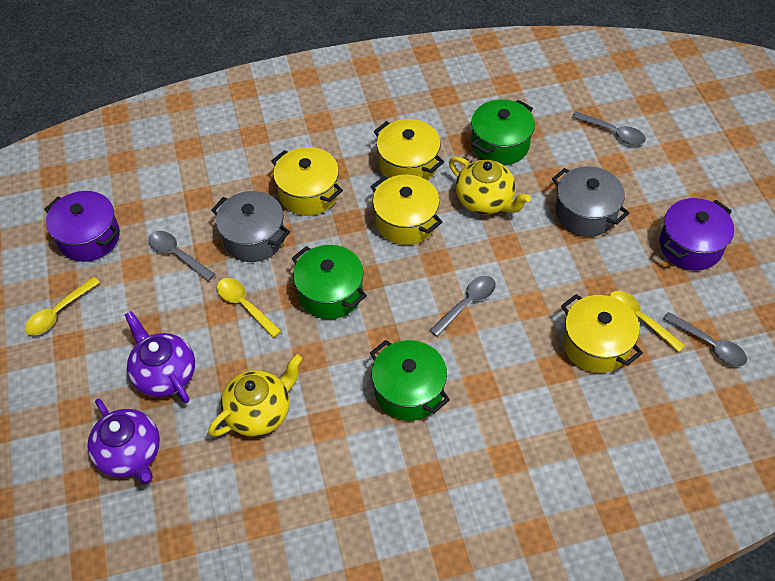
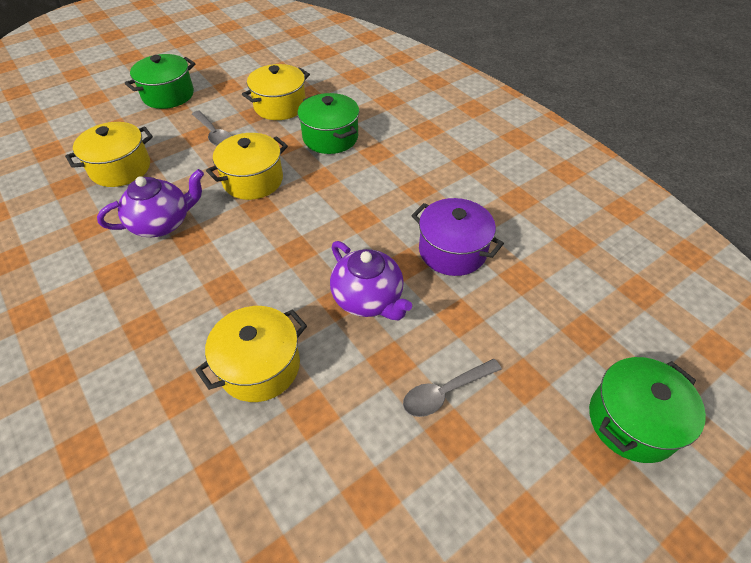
grey pot: [211,191,290,262] [552,166,629,237] = 2 -> none = 0
grey spoon: [148,231,215,281] [429,276,496,337] [572,111,646,145] [663,312,747,367] = 4 -> [192,111,231,146] [403,359,502,417] = 2
purple pot: [44,191,120,262] [659,198,734,271] = 2 -> [411,198,504,276] = 1
yellow spoon: [25,277,100,335] [217,278,281,338] [609,291,685,352] = 3 -> none = 0
yellow teapot: [208,354,302,437] [449,156,531,214] = 2 -> none = 0

